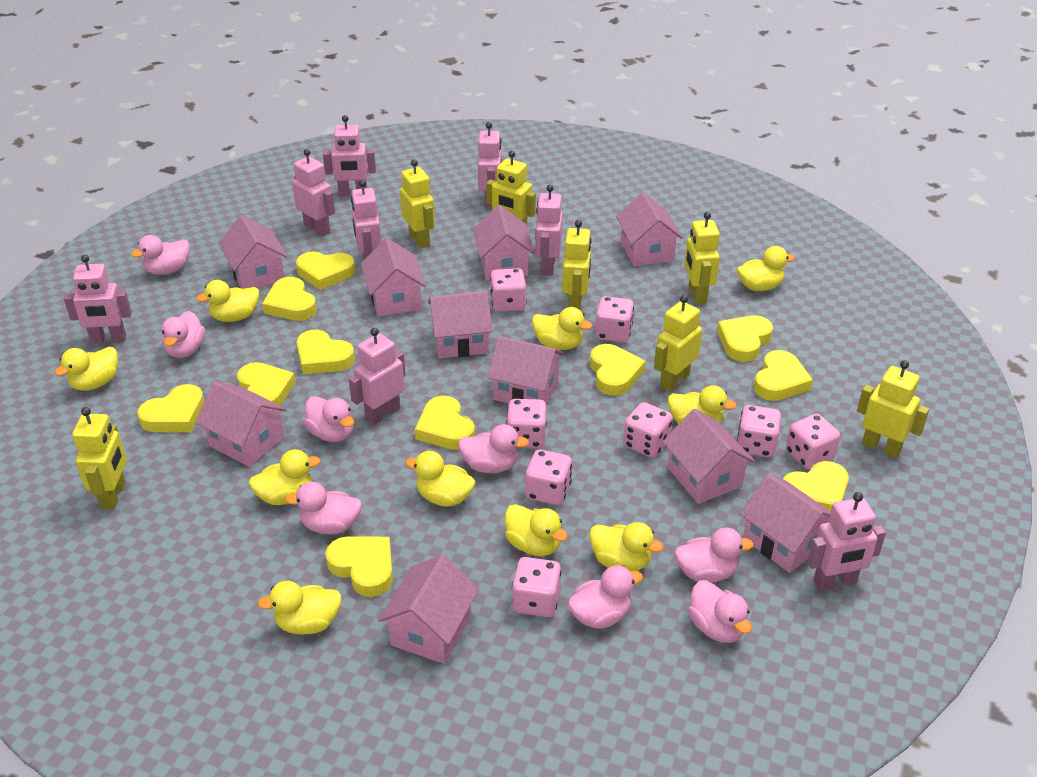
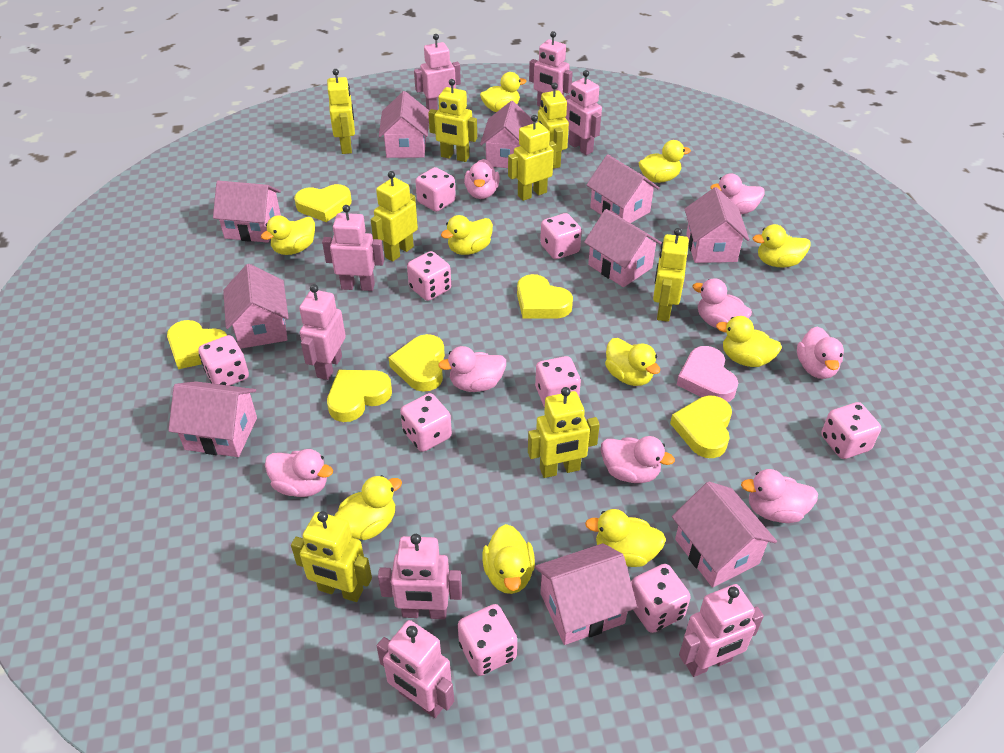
pink dice: [490,268,527,312] [506,399,547,448] [512,557,561,617] [525,449,572,505] [595,296,634,343] [623,402,673,458] [737,405,781,458] [786,414,840,470] = 8 -> [198,335,249,386] [400,393,452,452] [407,251,451,301] [415,167,456,212] [458,604,517,676] [535,356,581,407] [540,213,582,259] [631,564,691,633] [821,402,881,459] = 9
pink heart: none = 0 -> [677,346,738,402] = 1
yellow heart: [137,384,204,432] [237,362,296,406] [262,277,317,321] [296,251,355,290] [297,330,355,374] [325,536,393,597] [415,396,475,450] [590,344,646,396] [717,315,773,362] [754,350,813,401] [783,461,849,511] = 11 -> [167,320,227,369] [294,184,352,222] [327,370,392,422] [388,334,445,392] [517,274,573,319] [670,396,732,458] = 6
yellow robot: [72,407,127,509] [400,159,435,249] [486,151,536,225] [562,220,592,310] [654,295,702,392] [684,212,720,304] [857,360,929,458] = 7 -> [291,511,372,602] [327,69,355,154] [371,171,418,262] [428,79,477,162] [508,115,556,201] [528,387,600,478] [538,83,569,169] [653,228,689,322] = 8

